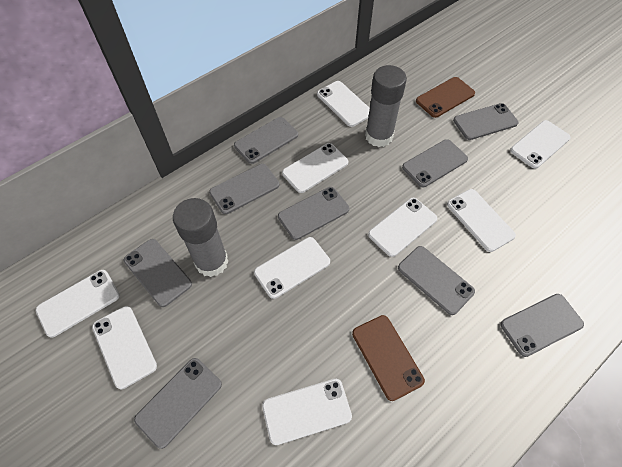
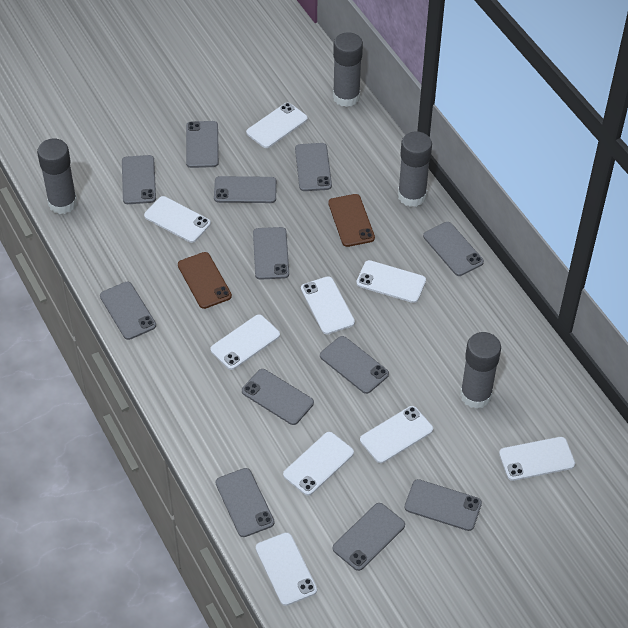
grey glue stick: [173,198,228,277] [365,65,407,147] = 2 -> [37,139,77,214] [333,32,363,107] [398,131,432,207] [460,332,501,409] = 4
grey phone: [124,239,192,307] [134,358,222,449] [209,164,279,214] [234,117,298,164] [278,187,349,240] [398,246,475,315] [402,139,468,187] [453,103,518,140] [500,294,584,357] = 9 -> [100,282,156,340] [122,155,156,204] [186,121,219,168] [214,176,277,203] [216,468,275,537] [242,369,314,425] [253,227,289,280] [295,143,332,191] [320,336,389,394] [333,503,405,571] [404,479,482,531] [423,222,484,276] = 12

